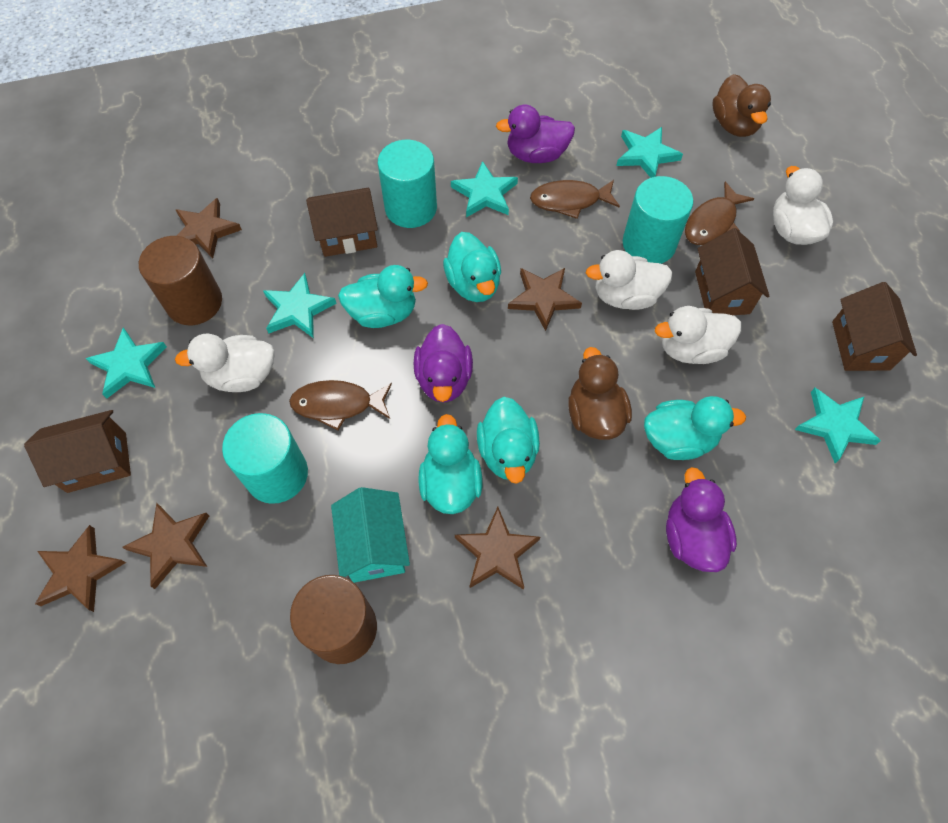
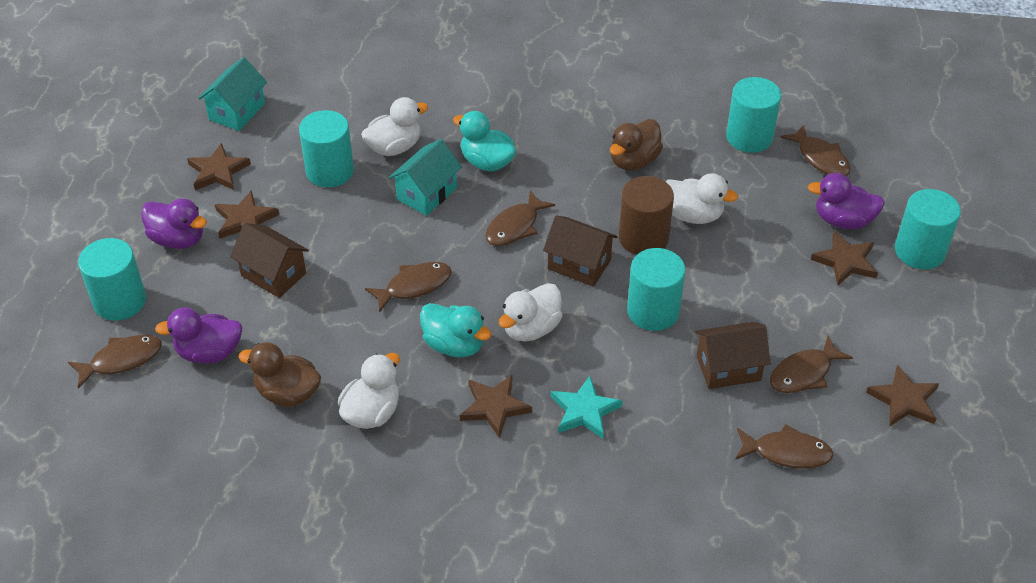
brown cylinder: [139,236,222,325] [290,575,377,664] = 2 -> [619,176,674,255] = 1
brown fish: [289,380,392,431] [530,180,620,219] [685,182,754,245] = 3 -> [68,335,162,389] [365,262,452,313] [485,190,555,246] [735,424,834,469] [770,336,853,393] [780,125,850,176] = 6
brown house: [24,410,131,493] [306,188,378,257] [695,228,770,315] [832,282,917,371] = 4 -> [230,223,309,298] [543,215,618,287] [695,322,771,389] = 3
turquoise cylinder: [222,413,308,504] [378,140,437,228] [623,176,693,264] = 3 -> [78,238,146,321] [299,110,354,187] [627,248,685,331] [726,77,781,153] [895,189,961,269] = 5
turquoise duck: [338,265,428,328] [418,414,482,514] [443,232,501,302] [477,397,540,484] [644,396,746,460] = 5 -> [420,303,492,357] [453,111,516,172] = 2
turquoise house: [331,487,410,583] = 1 -> [198,57,267,131] [389,139,462,216] = 2
turquoise star: [86,328,167,398] [263,273,337,338] [451,161,518,217] [616,127,683,178] [795,388,881,463] = 5 -> [551,376,623,439] = 1

